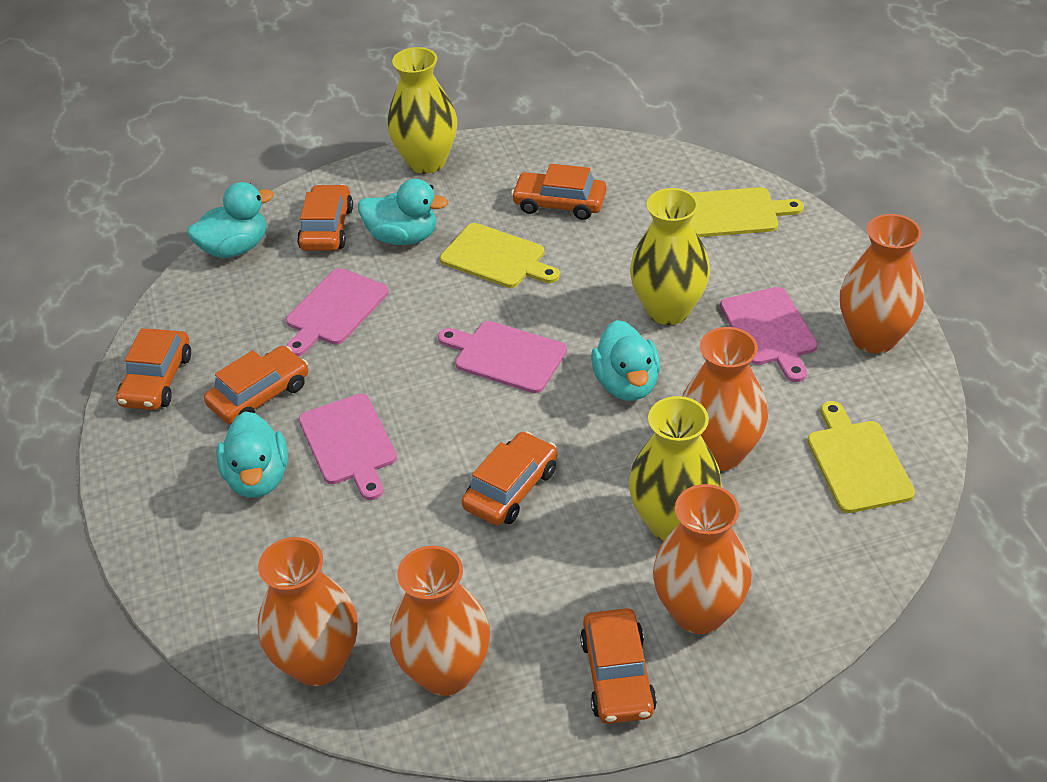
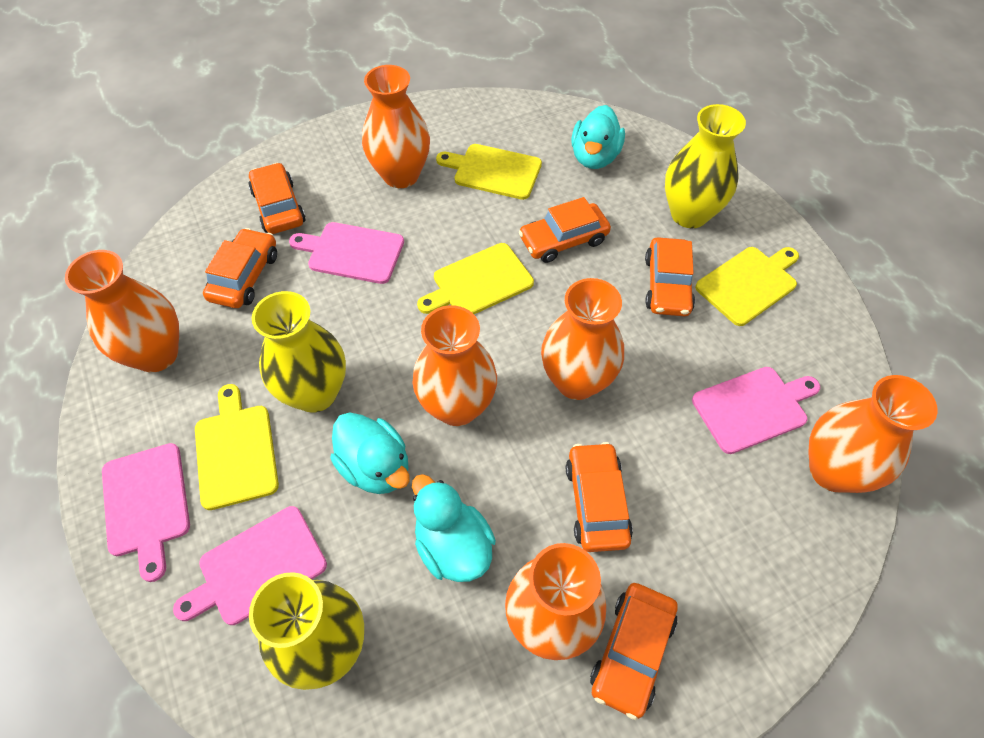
orange vase: [258,537,358,686] [390,546,490,696] [653,484,752,634] [682,327,768,471] [840,214,924,354] = 5 -> [65,250,179,372] [362,65,430,188] [413,305,497,426] [505,543,606,660] [541,278,624,400] [808,375,938,493] = 6
turquoise duck: [187,182,274,258] [216,412,288,498] [358,179,448,245] [591,320,660,401] = 4 -> [330,412,410,494] [412,474,496,582] [571,105,625,169] = 3
yellow cutting board: [440,223,560,288] [691,187,804,237] [807,401,915,513] = 3 -> [195,384,279,510] [417,243,534,314] [436,144,542,200] [695,247,799,326] = 4

